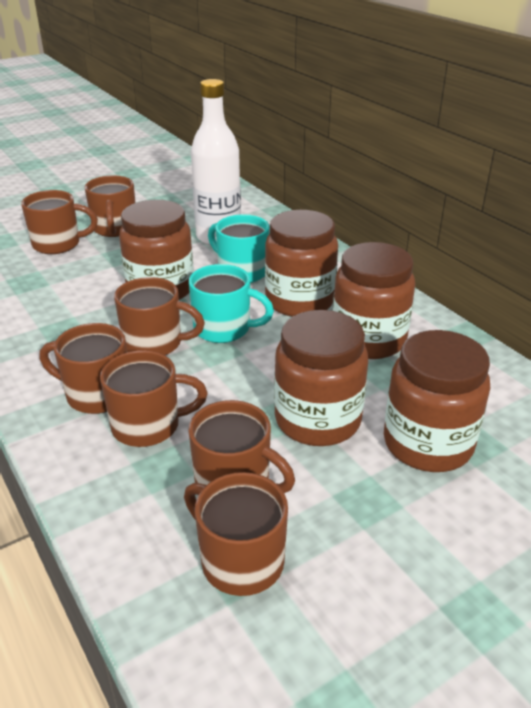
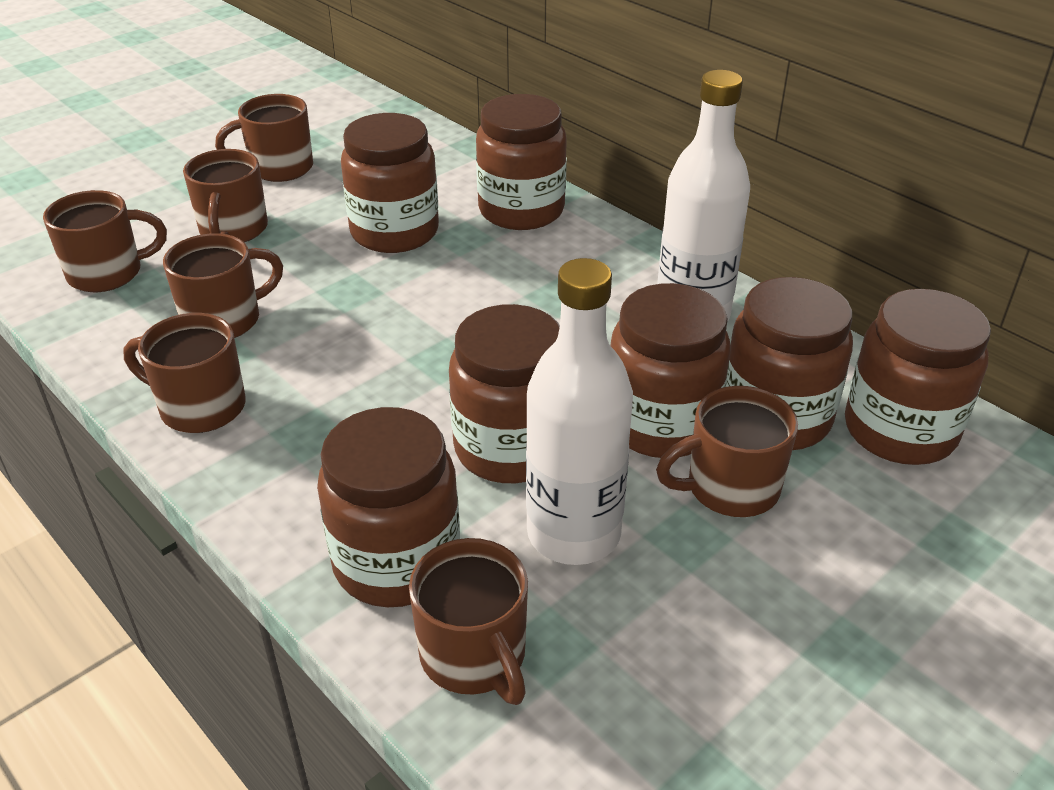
brown jar: [119,200,194,300] [265,210,338,317] [274,310,368,446] [333,242,415,359] [384,330,490,472] = 5 -> [317,407,460,607] [341,113,439,253] [449,304,560,483] [476,94,567,230] [611,283,731,458] [726,277,853,450] [845,289,991,465] = 7
turquoise mug: [189,264,274,343] [208,214,270,283] = 2 -> none = 0
white bottle: [191,79,241,246] = 1 -> [526,258,633,565] [657,70,750,320] = 2

